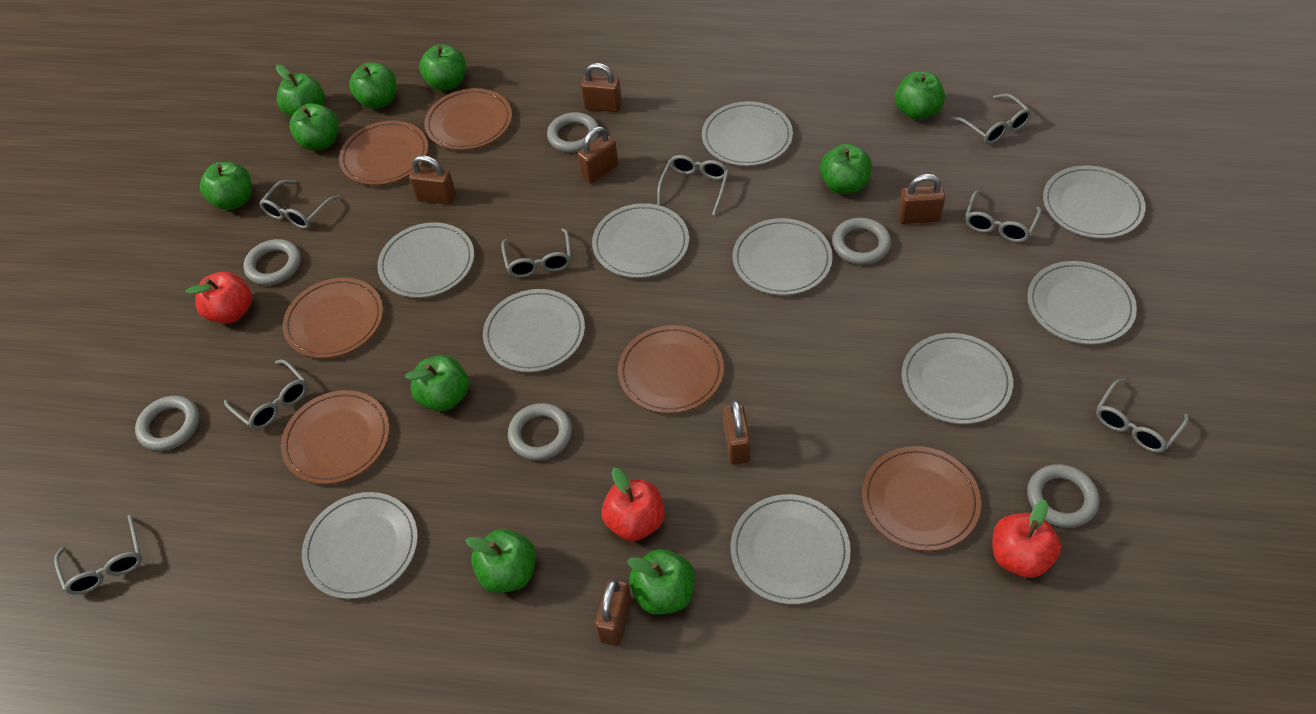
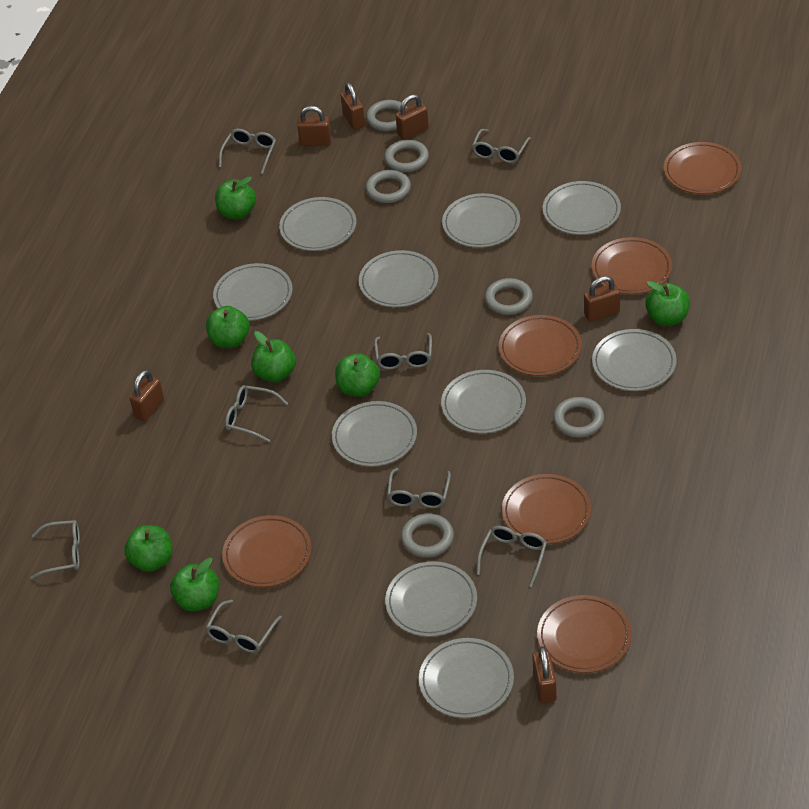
green apple: [200,162,252,210] [276,65,325,117] [289,103,339,151] [349,62,396,109] [405,355,469,411] [419,44,466,91] [465,529,536,593] [627,549,695,615] [820,144,872,194] [895,71,945,120] = 10 -> [124,525,173,572] [170,558,219,611] [206,306,250,348] [215,176,256,219] [251,331,296,382] [335,353,380,397] [645,281,690,326] = 7
red apple: [186,272,252,324] [602,468,665,541] [992,500,1061,578] = 3 -> none = 0

